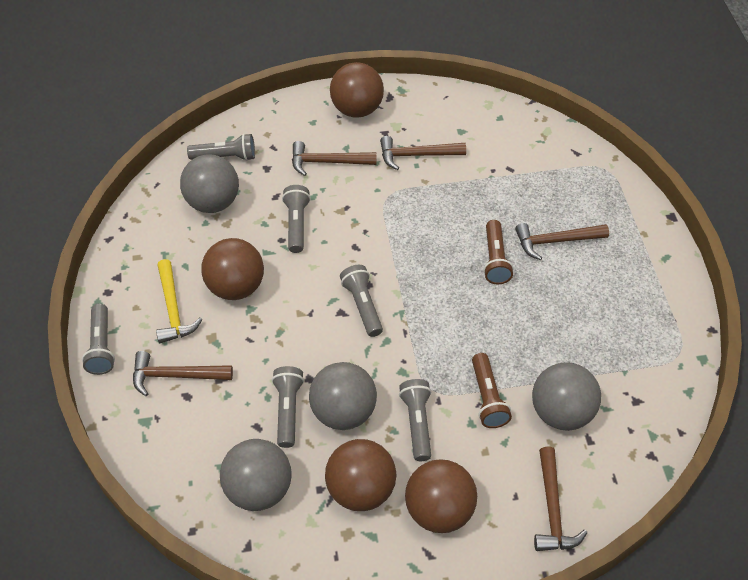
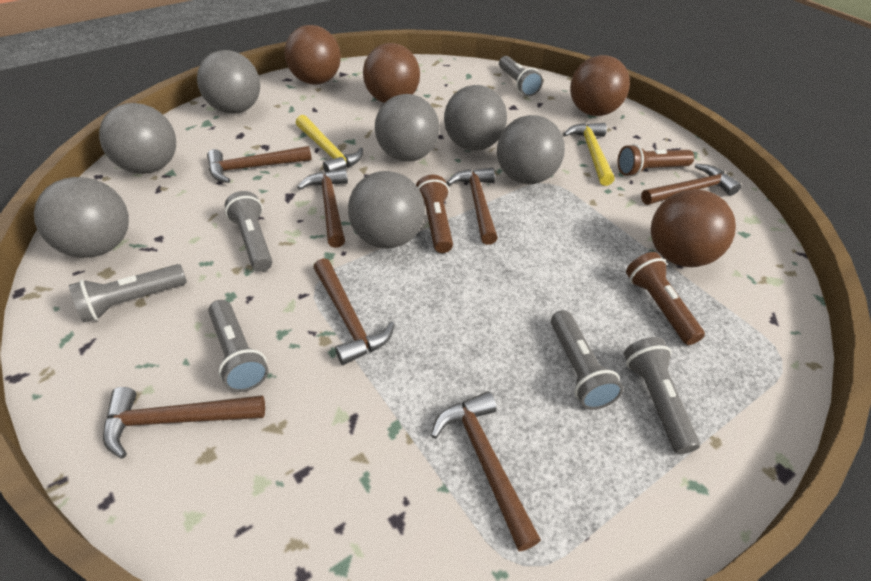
brown flashlight: [472,353,512,428] [483,220,514,284] = 2 -> [416,175,453,253] [617,144,694,177] [626,252,705,345] = 3
brown hammer: [133,351,233,396] [292,141,377,176] [380,136,466,170] [515,223,609,260] [534,447,587,551] = 5 -> [103,387,265,458] [207,146,312,183] [297,168,348,248] [313,258,395,365] [431,391,541,551] [446,168,498,245] [641,164,742,205] = 7
grey ball: [180,155,239,213] [220,439,292,511] [309,362,377,430] [532,362,601,431] = 4 -> [34,177,129,258] [99,103,176,174] [197,50,260,114] [348,171,425,249] [375,94,440,161] [444,85,507,151] [497,115,565,184] = 7
yellow hammer: [156,259,203,343] = 1 -> [296,115,363,172] [563,123,615,186] = 2

